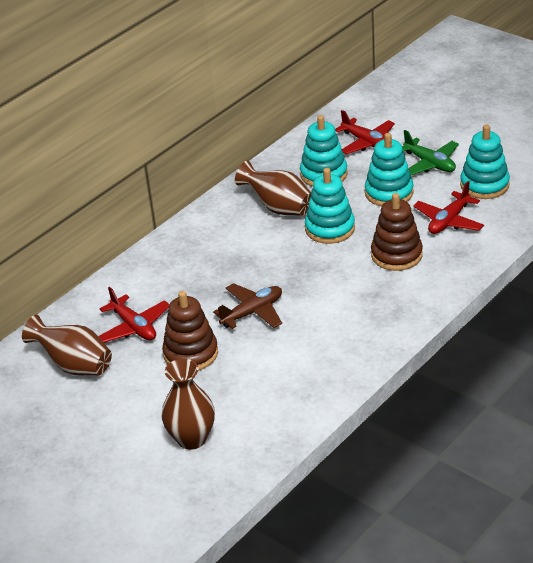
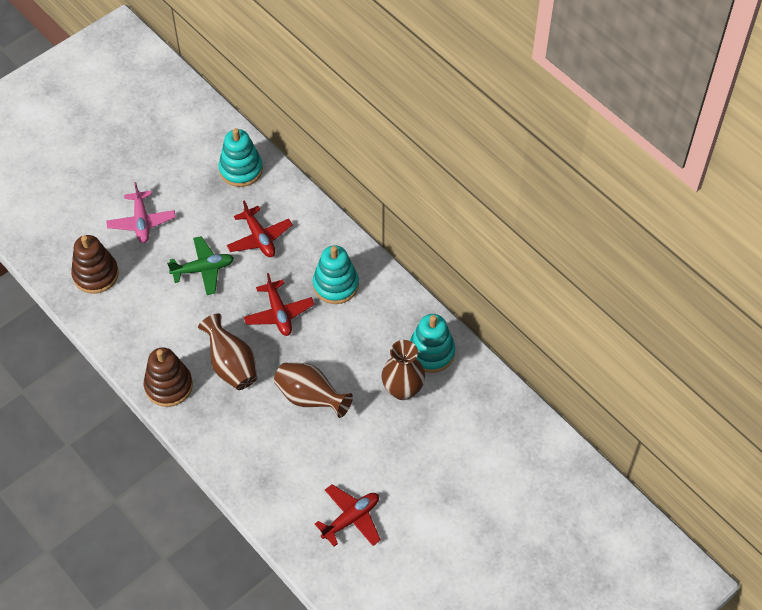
brown plane: [213,283,282,329] = 1 -> none = 0
pink plane: none = 0 -> [106,182,176,243] = 1
turquoise stacking toy: [300,115,348,187] [305,168,355,244] [365,133,414,206] [460,125,510,199] = 4 -> [219,128,263,187] [313,245,359,304] [409,314,455,373] = 3

